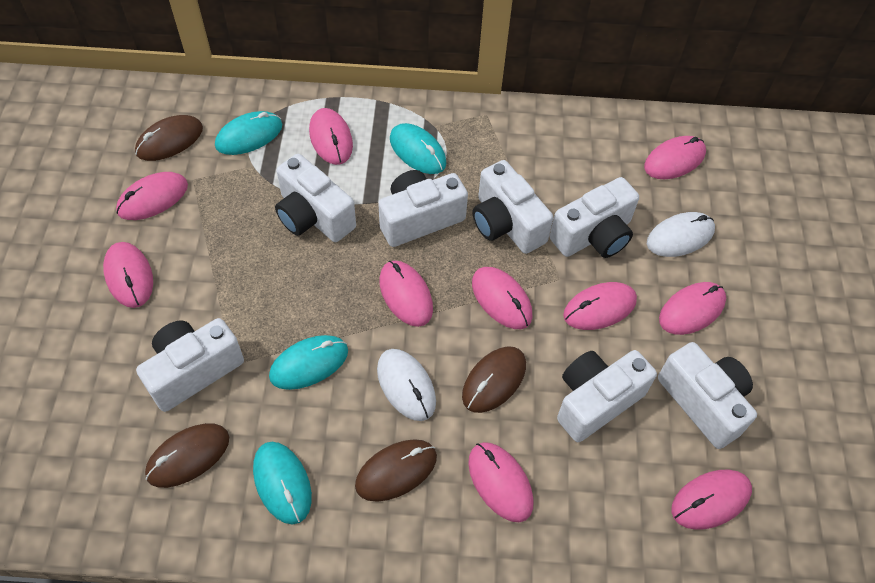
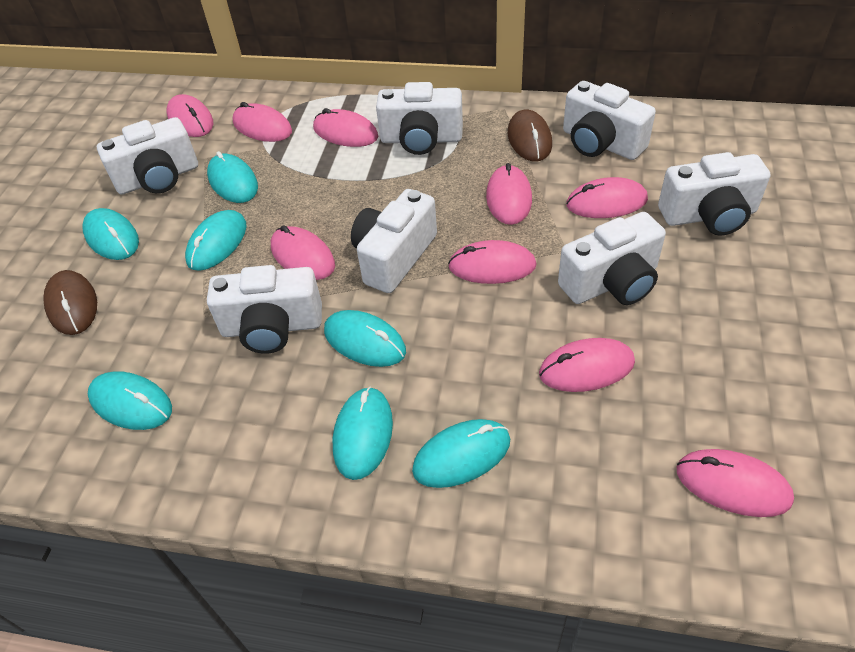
brown mouse: [135,115,203,161] [145,423,229,488] [355,439,437,502] [462,346,526,413] = 4 -> [43,270,97,335] [508,110,552,162] = 2
pink mouse: [103,242,153,308] [116,172,188,220] [309,108,353,165] [379,260,433,327] [468,442,533,522] [472,267,533,329] [563,282,637,330] [644,136,706,179] [659,282,726,335] [671,469,752,530] = 10 -> [167,94,213,137] [233,102,292,142] [271,225,335,280] [313,108,378,147] [448,240,537,284] [486,163,532,225] [539,338,635,392] [566,177,648,218] [677,449,794,517] = 9
turquoise mouse: [215,111,282,155] [253,442,312,524] [269,335,348,390] [390,123,447,174] = 4 -> [83,208,139,260] [88,371,172,430] [185,210,247,271] [207,151,258,203] [324,310,406,367] [333,387,393,480] [412,419,510,488] = 7
white mouse: [377,349,436,421] [647,212,715,257] = 2 -> none = 0

